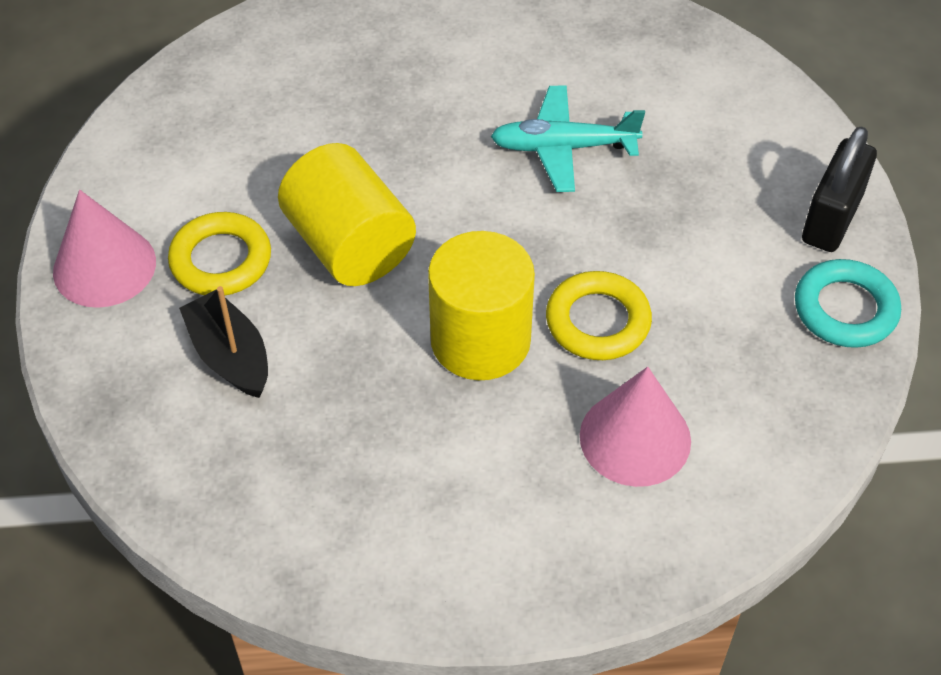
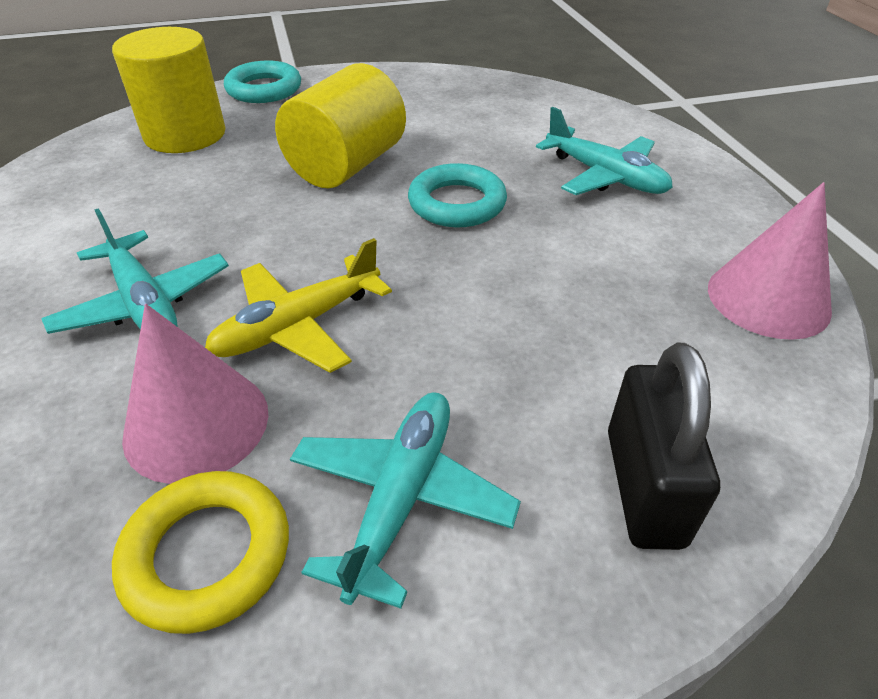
black boat: [179,286,268,398] = 1 -> none = 0
turquoise plane: [491,86,645,192] = 1 -> [41,208,229,334] [290,393,521,609] [536,107,673,195] = 3
turquoise ring: [795,259,901,348] = 1 -> [224,60,301,103] [408,163,507,227] = 2
yellow plane: none = 0 -> [205,238,392,373] = 1
yellow ring: [168,212,271,295] [546,271,652,360] = 2 -> [112,471,289,634] = 1

